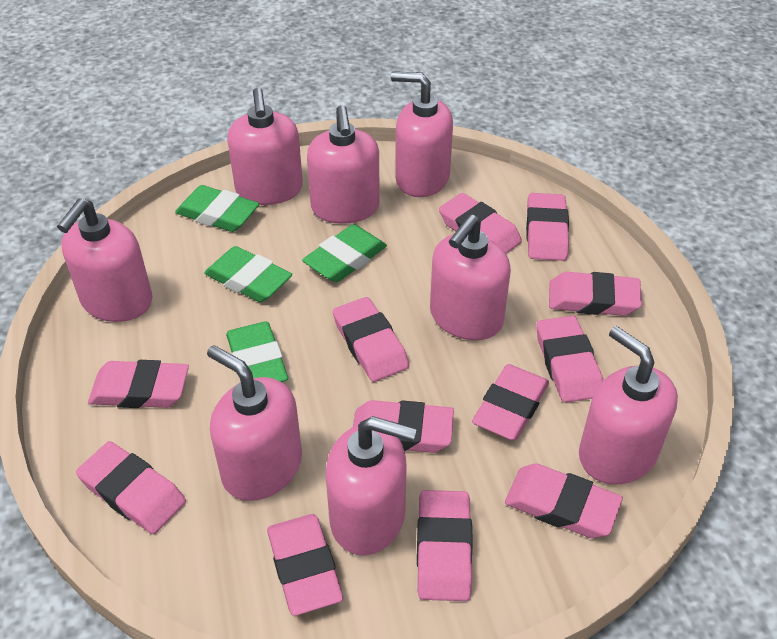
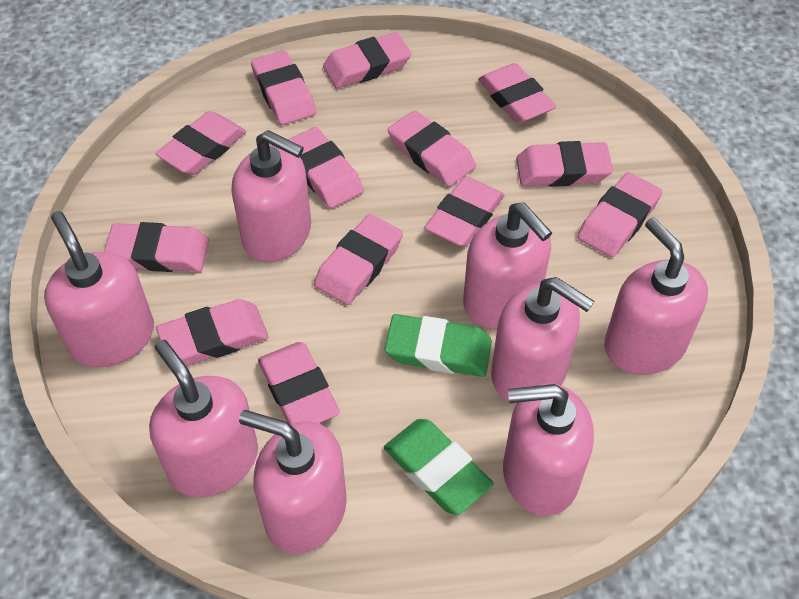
green eraser: [175,185,259,232] [204,246,292,302] [226,321,288,382] [302,224,387,282] = 4 -> [384,419,494,515] [385,314,492,377] = 2
pink eraser: [76,441,186,534] [88,360,189,408] [267,514,343,616] [333,297,409,382] [353,400,454,453] [417,490,473,601] [439,193,522,254] [472,364,549,440] [505,463,623,538] [526,193,569,261] [536,316,603,403] [549,272,642,316] = 12 -> [104,222,209,272] [155,111,246,175] [156,299,268,366] [251,50,316,125] [258,342,340,425] [288,127,364,209] [314,214,403,305] [323,32,412,88] [388,110,476,187] [424,176,505,247] [478,63,556,123] [516,141,613,187] [577,172,662,258] = 13

